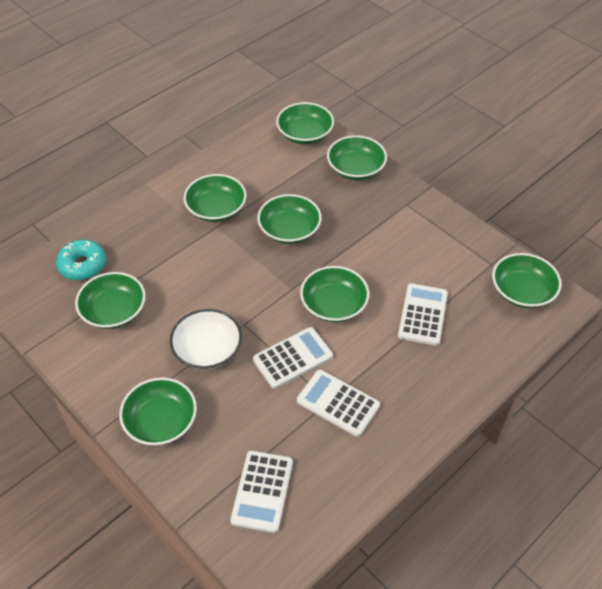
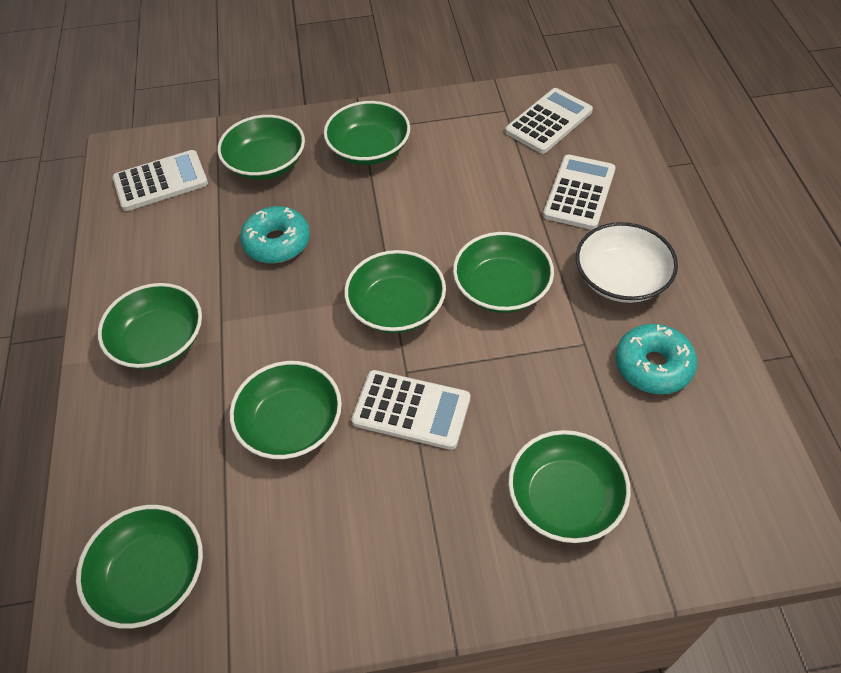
turquoise donut: [56,240,106,280] = 1 -> [240,206,310,263] [616,324,697,394] = 2

